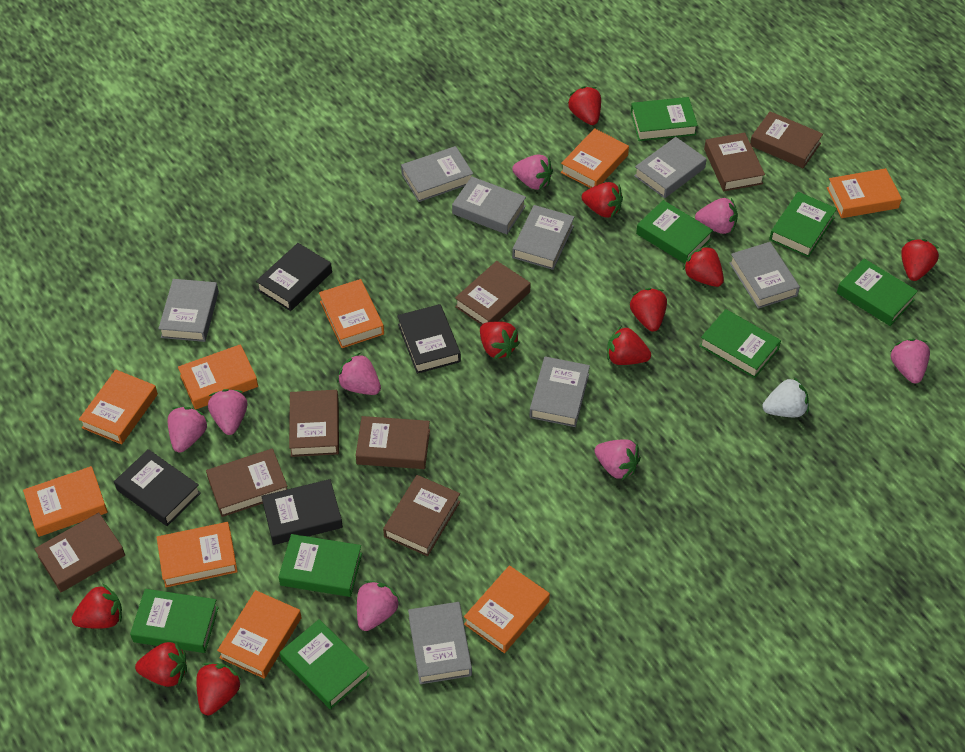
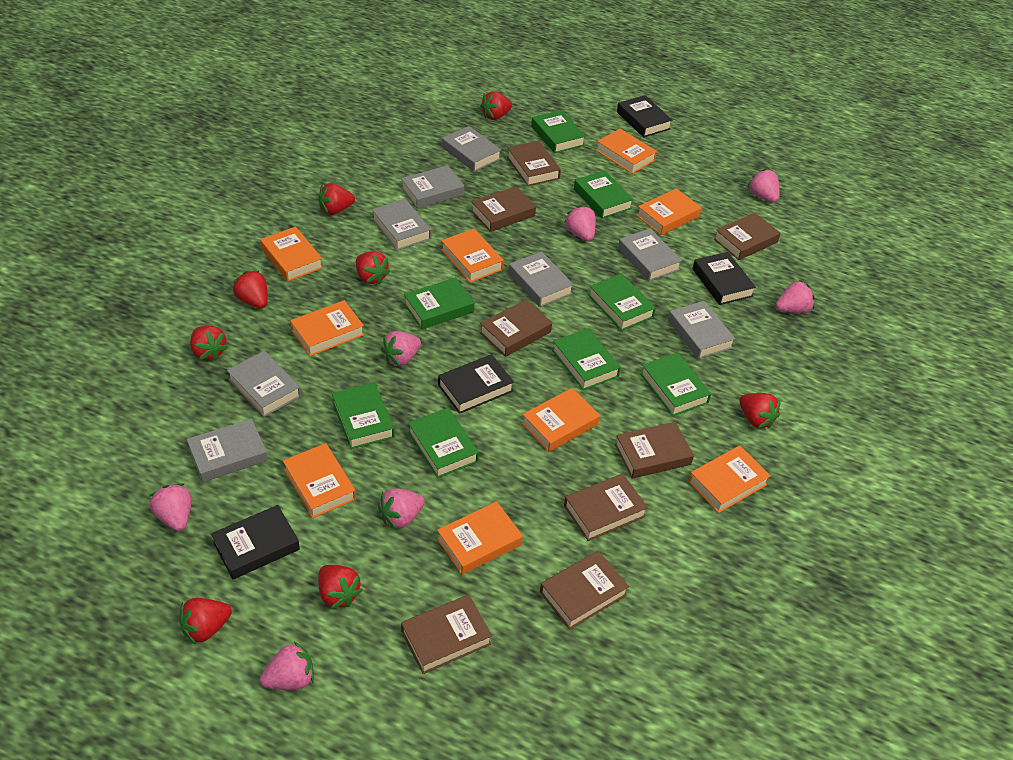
pink strawberry: [167,407,208,453] [208,389,247,435] [337,353,381,395] [357,580,400,631] [512,154,553,190] [594,439,641,480] [695,198,738,234] [890,339,930,383] = 8 -> [150,483,191,531] [260,641,314,690] [378,489,425,530] [381,331,421,366] [564,205,596,241] [748,169,780,202] [776,280,815,313] = 7
red strawberry: [72,584,122,629] [135,641,187,687] [196,663,242,715] [480,321,520,359] [567,86,601,125] [582,182,623,218] [607,326,651,365] [630,288,667,332] [683,245,724,287] [901,239,939,281] = 10 -> [179,598,232,645] [190,325,228,361] [233,271,268,308] [318,183,355,215] [318,565,362,609] [356,251,390,284] [480,91,512,120] [739,393,780,429] = 8
white strawberry: [763,377,809,417] = 1 -> none = 0

